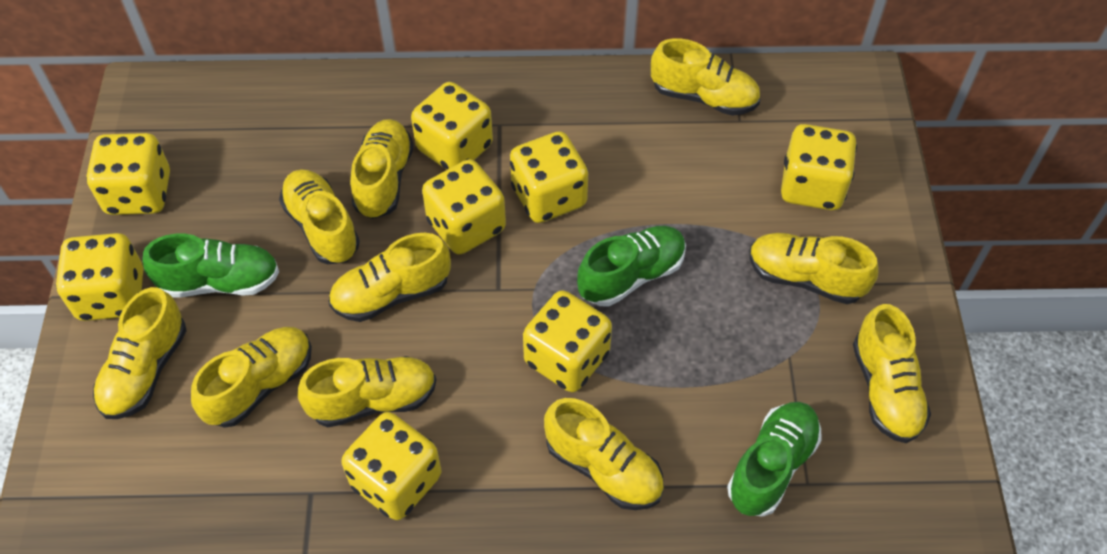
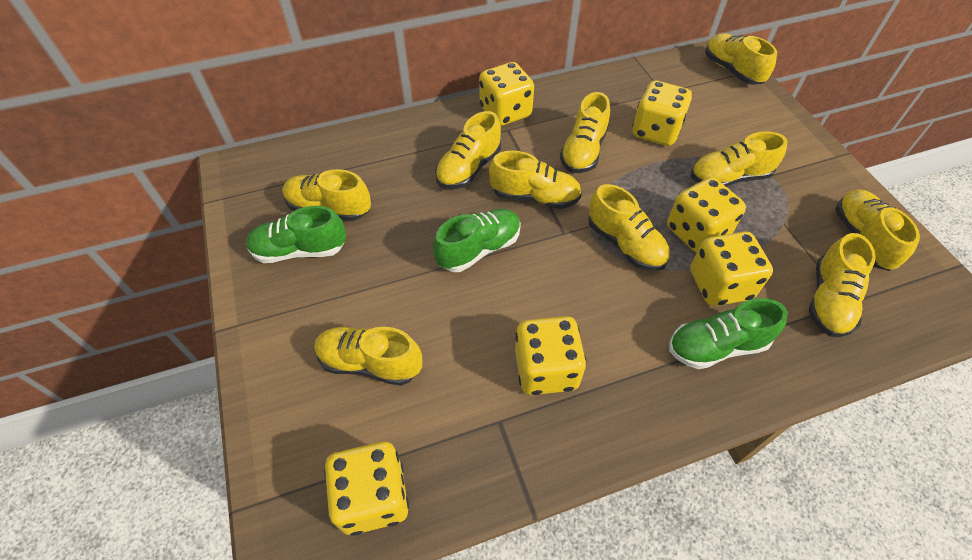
yellow dice: [56,233,143,321] [86,133,170,215] [341,412,441,520] [411,82,493,170] [422,159,506,255] [510,131,588,223] [523,290,612,392] [781,124,857,210] = 8 -> [324,442,409,536] [479,62,534,126] [515,316,587,395] [632,81,692,146] [667,177,746,253] [690,231,773,306] = 6

